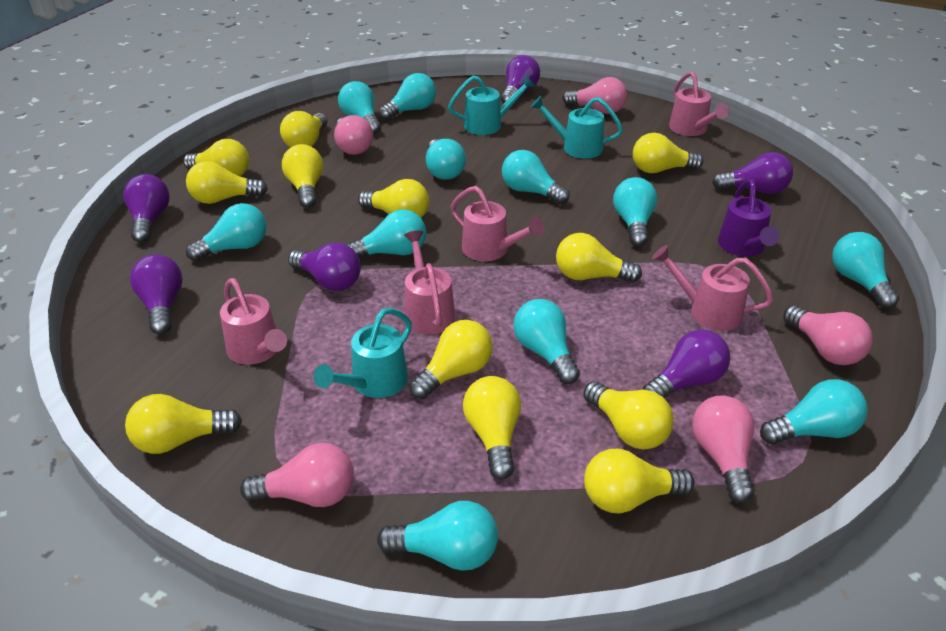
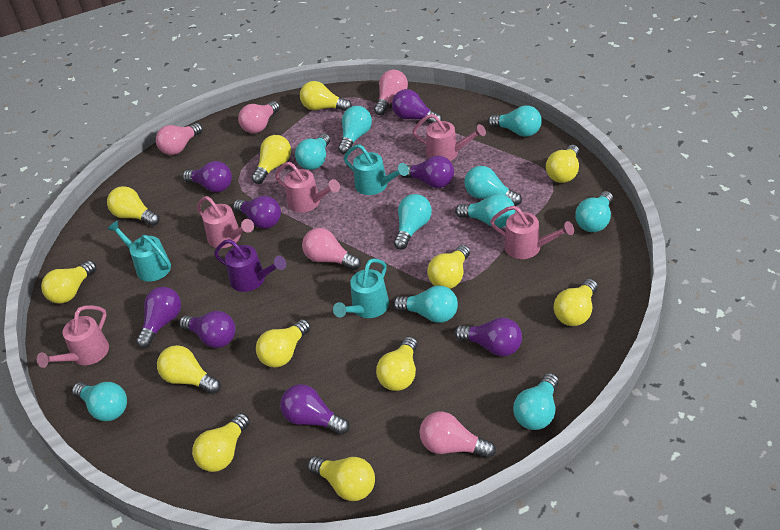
purple light bulb: [123,174,170,243] [130,254,183,335] [288,242,361,291] [501,55,540,104] [642,330,730,399] [712,152,793,194] = 6 -> [136,287,181,348] [179,311,236,348] [183,161,232,192] [233,196,281,229] [280,384,350,435] [392,89,442,123] [400,156,454,188] [454,318,522,356] = 8
turquoise light bulb: [186,203,267,261] [338,81,381,134] [346,209,426,259] [377,501,498,571] [379,73,436,120] [426,139,466,180] [502,150,570,204] [513,299,580,384] [613,177,657,247] [760,379,868,445] [832,232,899,308] = 11 -> [72,382,127,421] [295,133,330,170] [338,106,372,154] [393,286,458,323] [394,194,432,250] [455,194,515,228] [464,166,522,206] [488,105,542,137] [513,373,559,430] [575,191,613,232] = 10

